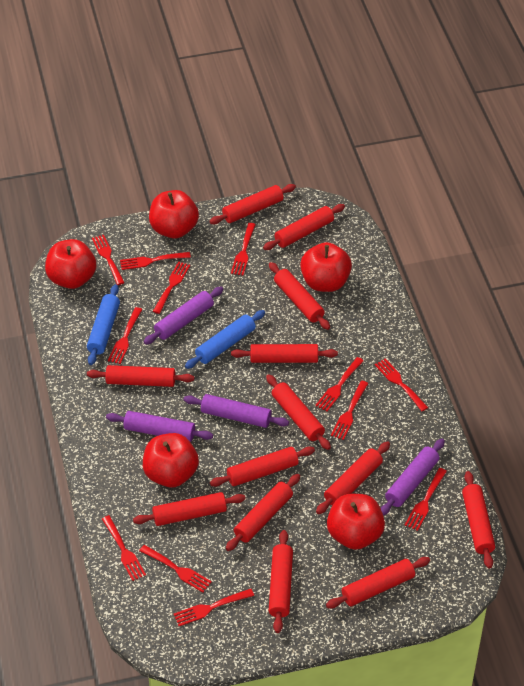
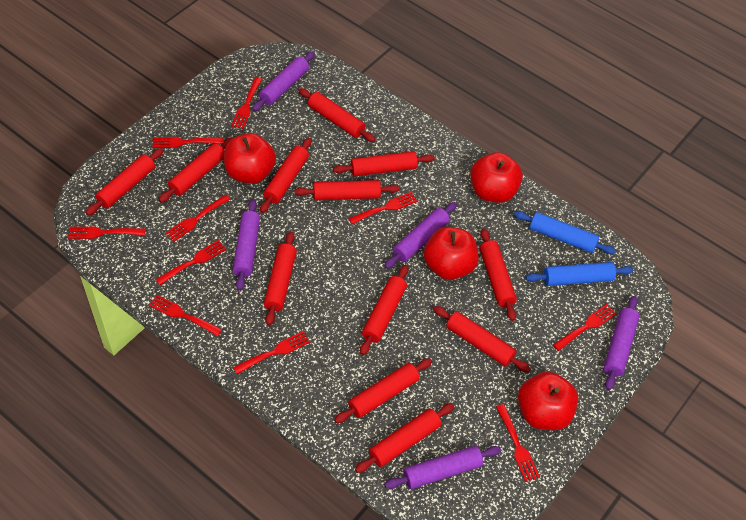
purple rolling pin: [106,411,213,442] [144,287,223,345] [183,394,289,428] [381,439,445,515] = 4 -> [233,199,260,291] [252,52,315,111] [384,446,501,489] [385,202,457,269] [604,296,640,390] = 5
red apple: [45,239,96,289] [143,433,199,487] [149,190,199,239] [300,242,352,292] [327,494,385,550] = 5 -> [224,133,276,184] [424,227,478,280] [470,152,523,203] [518,372,578,430] = 4
red fork: [92,235,125,285] [102,515,146,581] [108,307,142,364] [120,252,191,270] [139,545,212,592] [153,261,190,314] [174,589,254,626] [231,223,256,276] [315,357,364,411] [331,380,368,440] [375,358,428,411] [405,468,447,531] = 12 -> [68,227,145,239] [149,295,222,336] [152,137,224,148] [155,240,226,285] [166,194,230,242] [231,77,262,129] [233,331,310,374] [348,192,418,224] [496,404,540,482] [553,304,617,351] = 10
red rolling pin: [87,365,194,387] [133,492,246,526] [209,184,296,224] [210,446,315,487] [226,474,300,551] [231,344,338,363] [263,204,345,250] [266,374,331,450] [269,262,330,330] [269,530,293,633] [316,441,390,514] [326,557,430,609] [462,471,495,569] = 13 -> [86,148,164,216] [159,137,233,203] [260,138,312,213] [264,231,297,325] [294,180,400,200] [299,88,376,142] [333,151,435,177] [334,358,432,423] [355,403,454,473] [360,265,408,355] [434,306,530,372] [480,228,517,321] = 12

